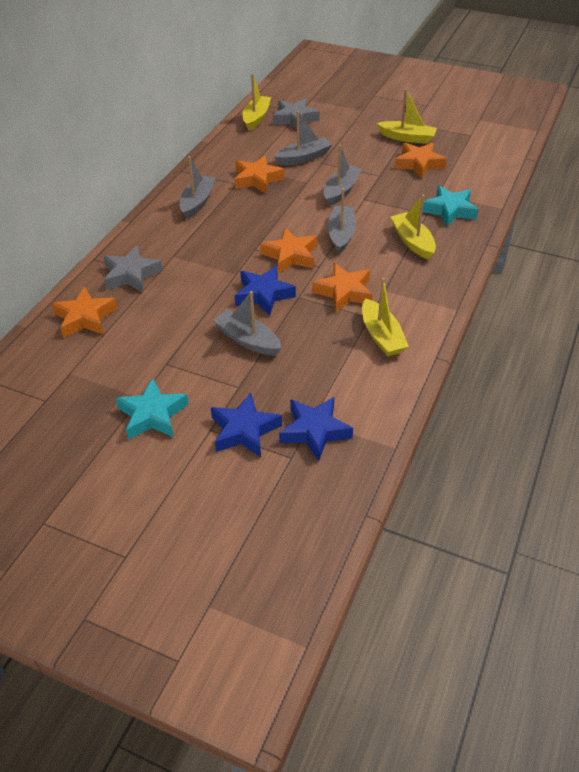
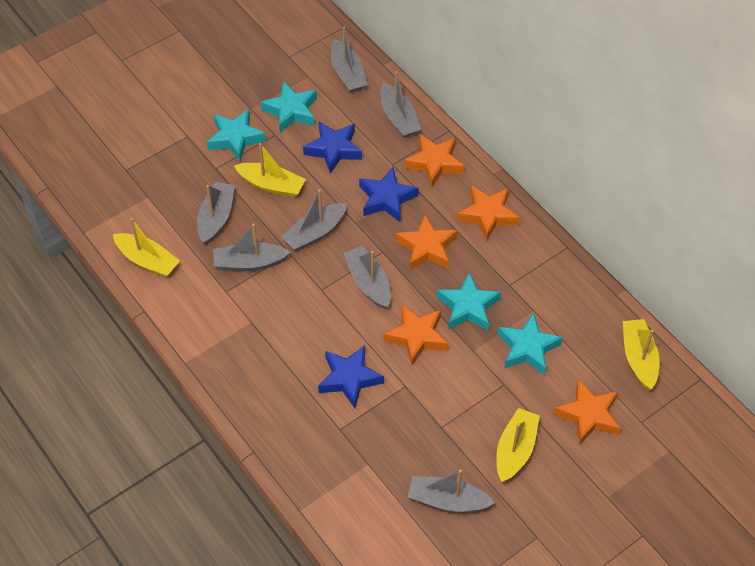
grey boat: [180,156,215,219] [213,291,282,356] [274,111,333,166] [324,145,362,206] [327,188,356,254] = 5 -> [197,182,235,245] [213,223,291,271] [281,189,347,251] [331,27,367,93] [344,245,391,309] [380,71,421,138] [408,469,495,512] = 7
grey star: [103,246,163,292] [273,99,319,130] = 2 -> none = 0
turquoise star: [116,378,189,440] [422,185,479,227] = 2 -> [207,109,266,161] [260,82,317,133] [437,272,501,331] [497,313,563,375] = 4

